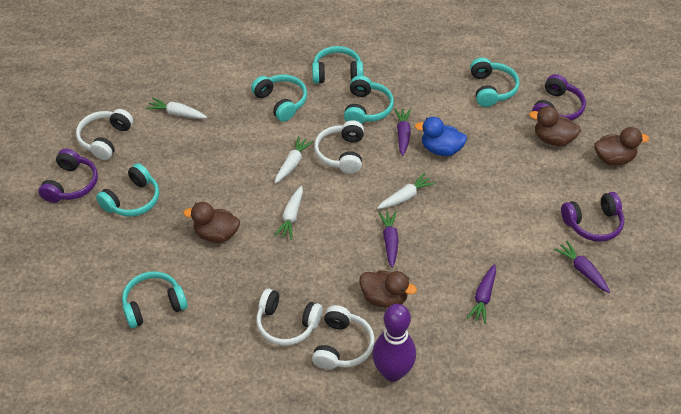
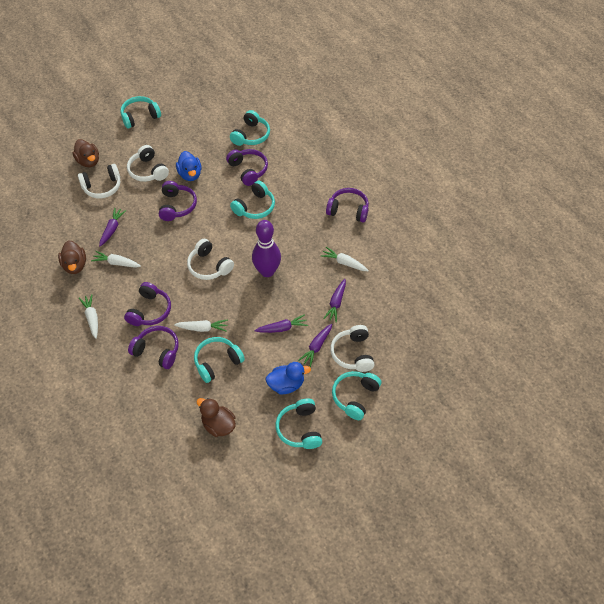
blue duck: [415,117,467,156] = 1 -> [176,151,201,181] [265,362,311,394] = 2
brown duck: [183,202,240,243] [359,270,417,308] [529,106,581,146] [594,127,649,166] = 4 -> [58,240,86,274] [72,139,99,167] [196,398,236,437] = 3
purple headphones: [38,149,98,203] [532,74,586,121] [561,192,624,242] = 3 -> [124,282,171,326] [128,326,179,369] [159,181,197,221] [226,149,268,186] [326,188,369,223] = 5

